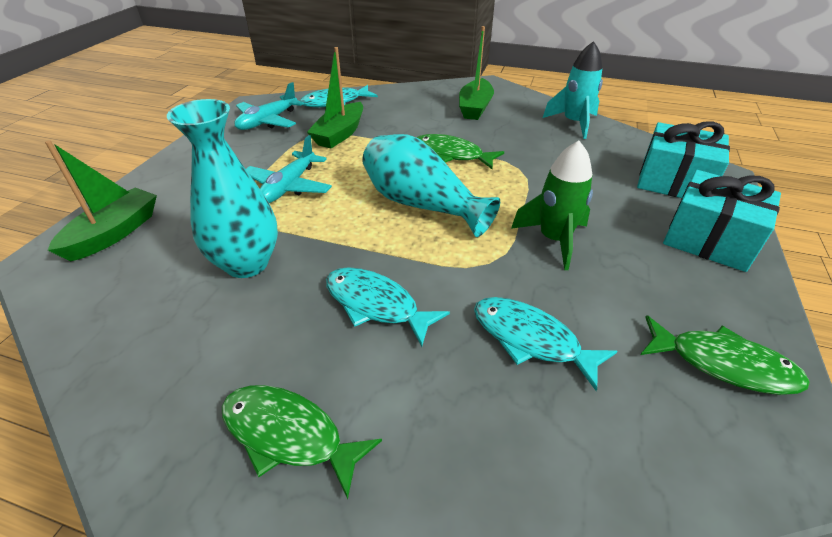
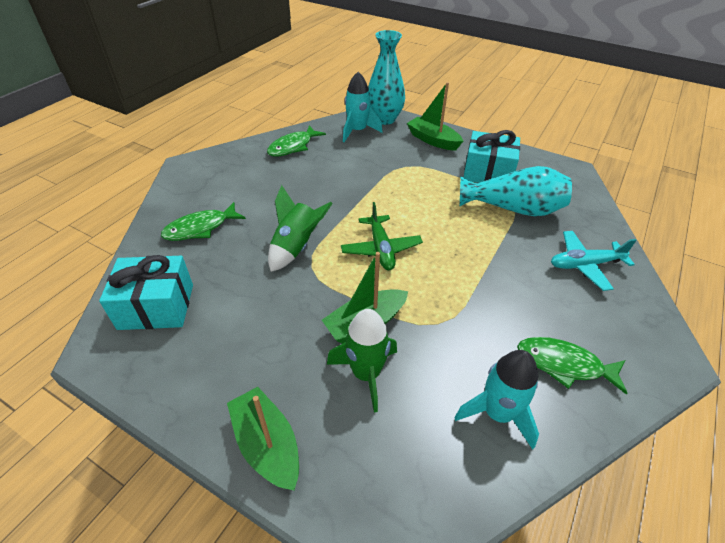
green plane: none = 0 -> [341,202,423,270] = 1
green rocket: [511,141,593,270] = 1 -> [268,185,333,272] [327,309,397,412] = 2
turquoise fish: [300,85,378,107] [326,267,450,347] [474,297,617,391] = 3 -> none = 0
turquoise plane: [234,82,304,130] [246,135,332,203] = 2 -> [551,231,637,291] = 1
turquoise rocket: [543,41,603,139] = 1 -> [343,72,382,142] [454,350,539,450] = 2

